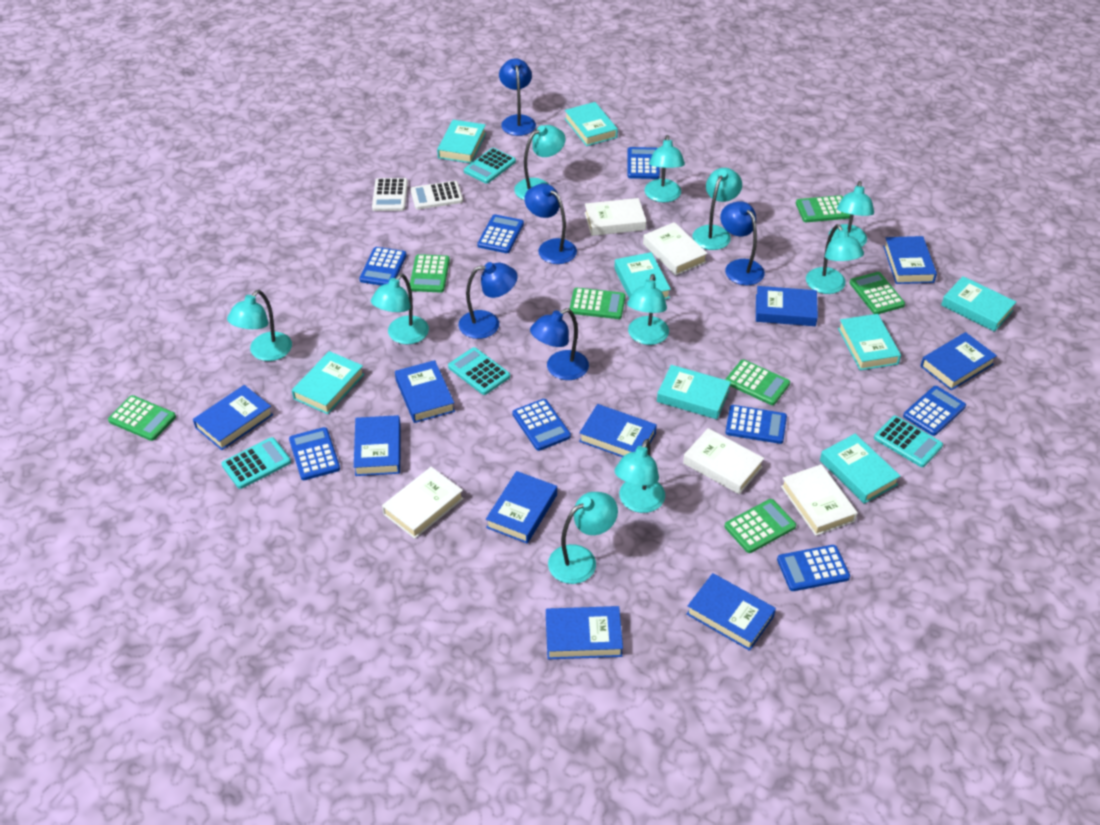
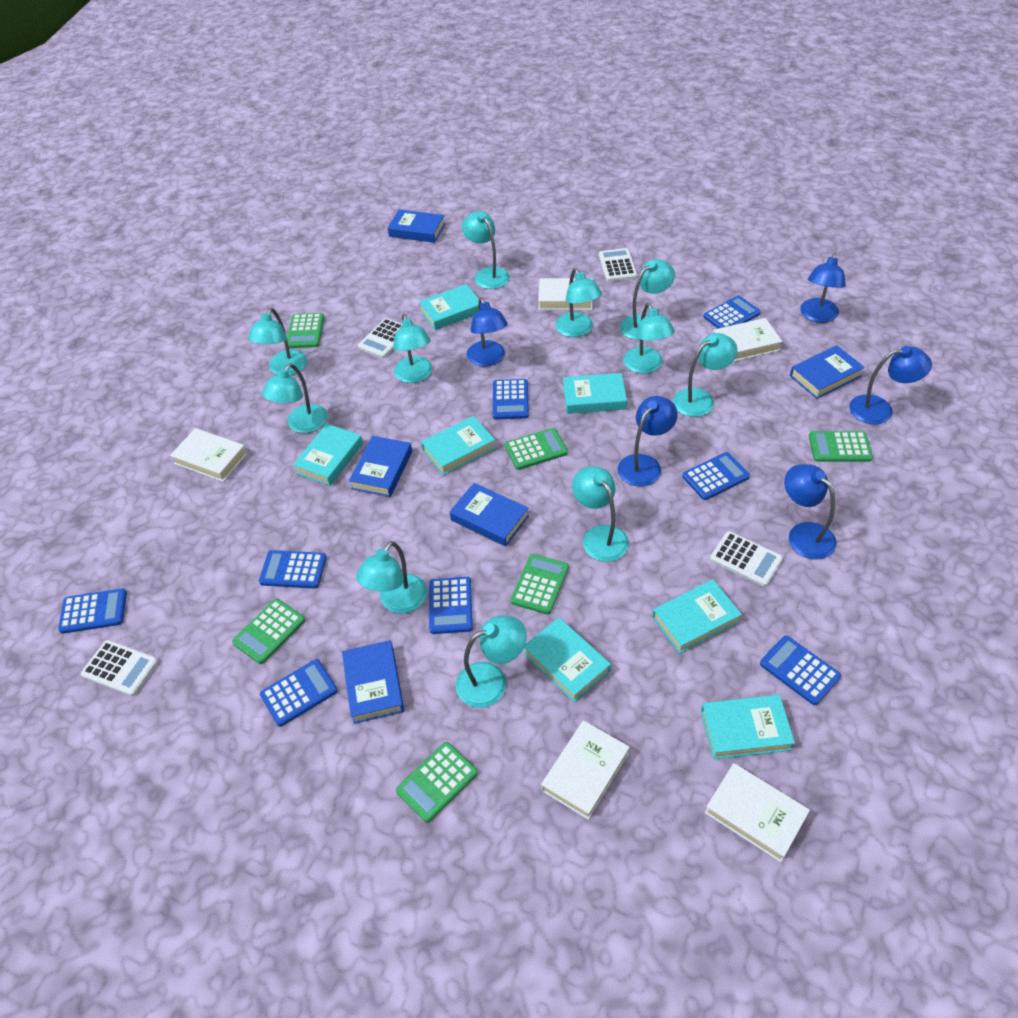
blue book: [193,385,273,450] [354,415,401,476] [395,360,455,423] [486,471,557,544] [546,606,623,659] [579,404,657,457] [686,573,776,651] [756,286,818,326] [883,236,937,284] [920,332,997,391] = 10 -> [342,640,404,724] [349,436,412,497] [388,209,445,243] [450,483,529,546] [790,345,865,399] = 5
green calculator: [108,395,176,441] [410,254,450,293] [569,288,626,319] [724,499,796,553] [725,359,790,405] [796,195,850,222] [850,272,905,314] = 7 -> [232,599,305,664] [287,313,324,348] [396,742,478,823] [505,428,568,470] [511,554,569,615] [809,431,873,462] = 6
turquoise book: [292,351,364,414] [437,120,486,163] [565,102,618,146] [614,252,671,299] [657,365,731,419] [820,434,900,504] [838,314,901,370] [941,276,1016,332] = 8 -> [293,424,363,486] [419,284,479,330] [421,416,496,475] [523,617,611,703] [563,373,627,414] [652,580,742,654] [701,695,795,759] = 7
turquoise calculator: [221,437,291,489] [448,347,510,395] [464,148,516,184] [874,416,943,467] = 4 -> none = 0
turquoise lamp: [227,290,292,361] [371,273,429,344] [514,125,566,200] [548,492,618,584] [615,439,665,513] [627,274,669,345] [645,135,685,203] [693,168,742,250] [806,224,864,294] [829,181,874,247] = 10 -> [248,308,307,376] [262,363,328,433] [356,541,427,614] [393,314,432,383] [456,615,527,708] [462,211,510,289] [555,268,602,337] [572,466,629,562] [619,259,675,340] [623,303,675,374] [673,333,738,417] = 11
white calculator: [372,178,408,211] [410,181,463,210] = 2 -> [81,640,158,696] [358,318,402,358] [599,248,637,282] [710,531,783,587] = 4

